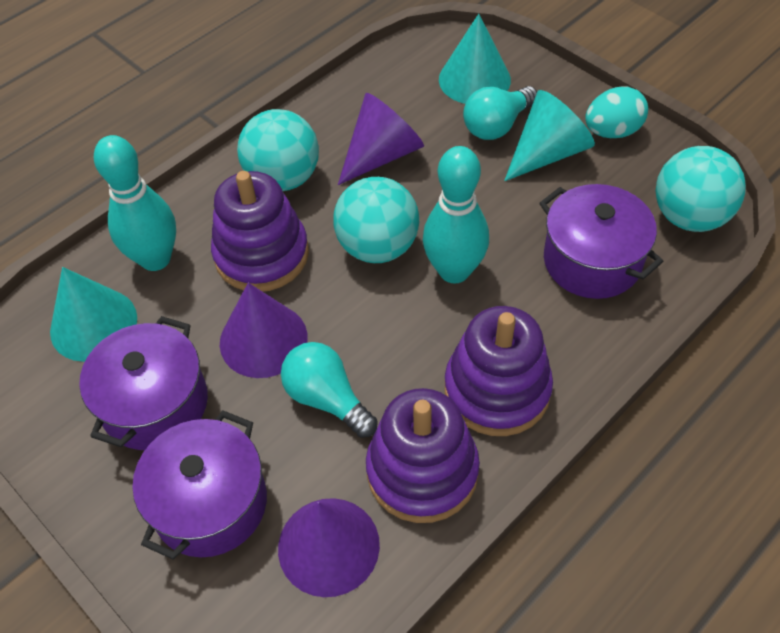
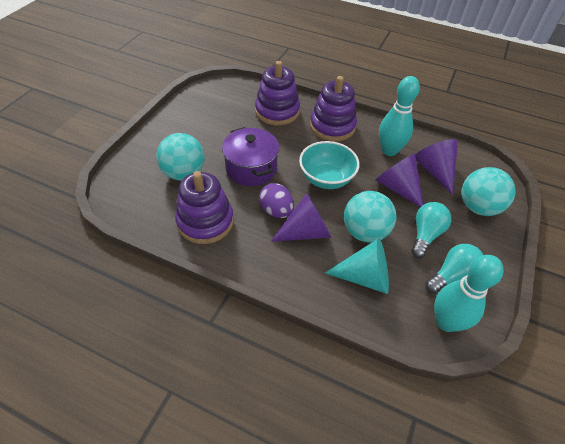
purple egg: none = 0 -> [259,183,294,218] = 1
purple pot: [79,316,208,450] [133,411,267,560] [540,184,663,299] = 3 -> [222,127,279,186] = 1
turquoise bowl: none = 0 -> [299,141,360,189] = 1
turquoise cone: [50,267,137,362] [439,14,511,104] [504,90,595,181] = 3 -> [325,238,389,294] = 1
turquoise egg: [585,87,648,138] = 1 -> none = 0

